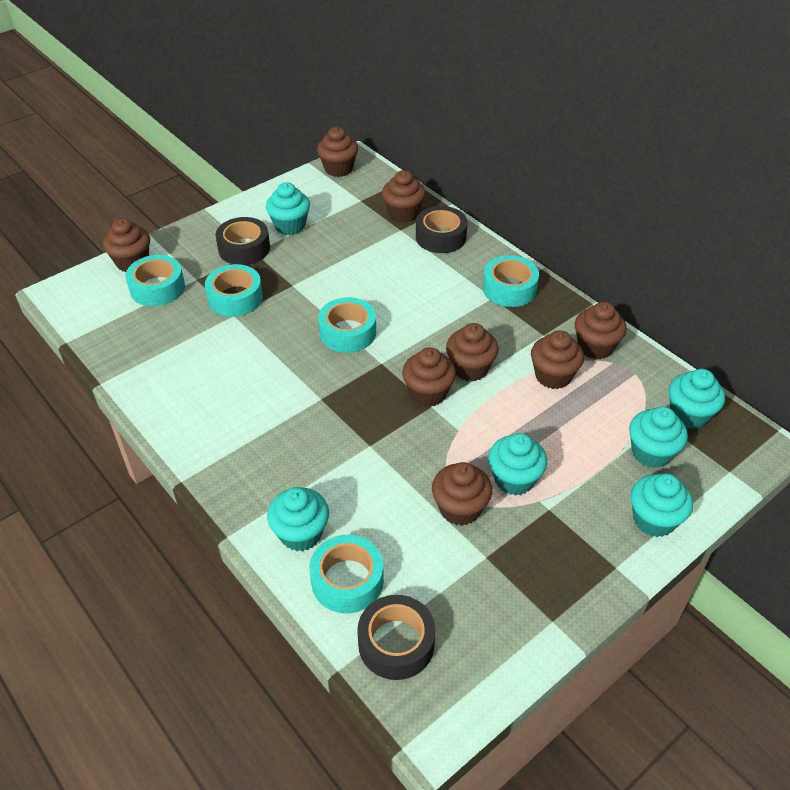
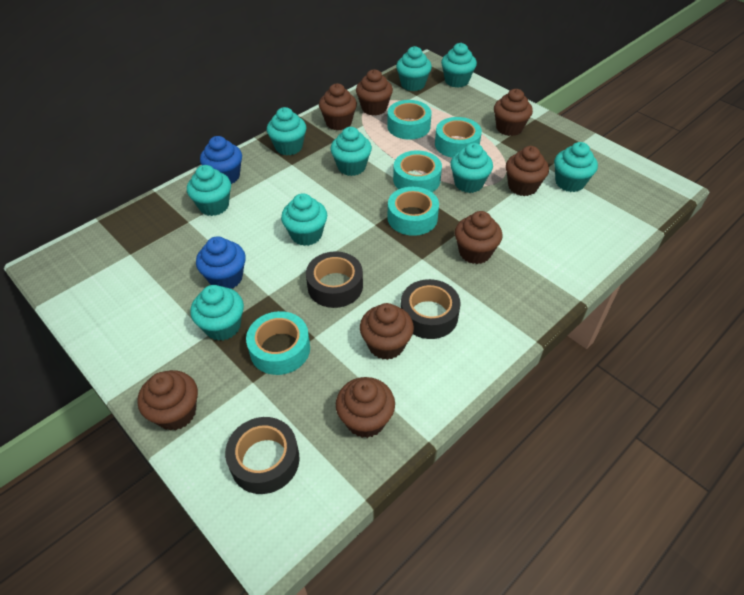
blue cupcake: none = 0 -> [196,236,246,289] [200,136,242,184] = 2
turquoise cupcake: [266,182,310,235] [267,487,329,551] [488,433,547,496] [629,406,688,468] [631,473,693,537] [669,369,725,429] = 6 -> [187,165,231,216] [190,285,244,341] [267,107,307,155] [281,193,327,246] [331,127,372,176] [396,46,432,91] [441,43,477,88] [450,143,493,193] [554,142,598,192] = 9

